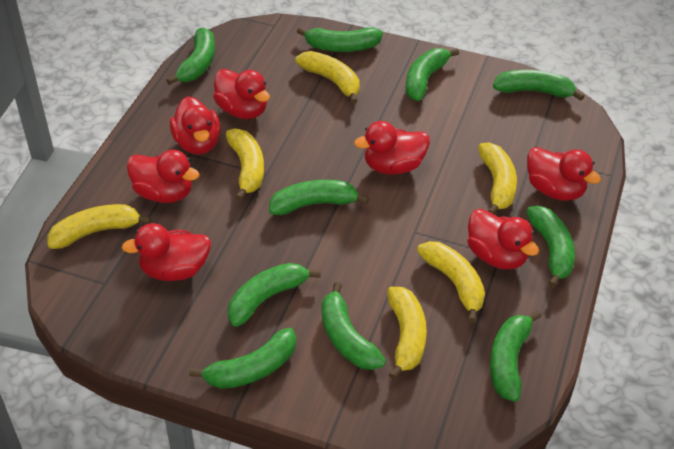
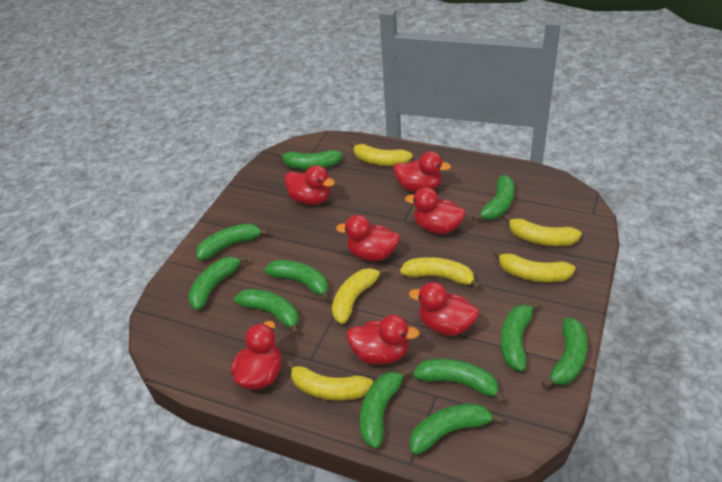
green banana: [167,28,215,85] [189,328,296,389] [228,263,321,327] [269,180,369,215] [297,27,383,52] [322,282,386,370] [406,48,459,101] [490,310,542,402] [493,70,584,101] [526,206,575,288] = 10 -> [188,255,249,310] [196,223,269,260] [234,289,299,335] [264,260,330,302] [277,150,343,169] [360,368,412,448] [409,403,503,455] [413,359,506,404] [472,175,514,221] [501,301,540,371] [542,317,588,388] = 11

